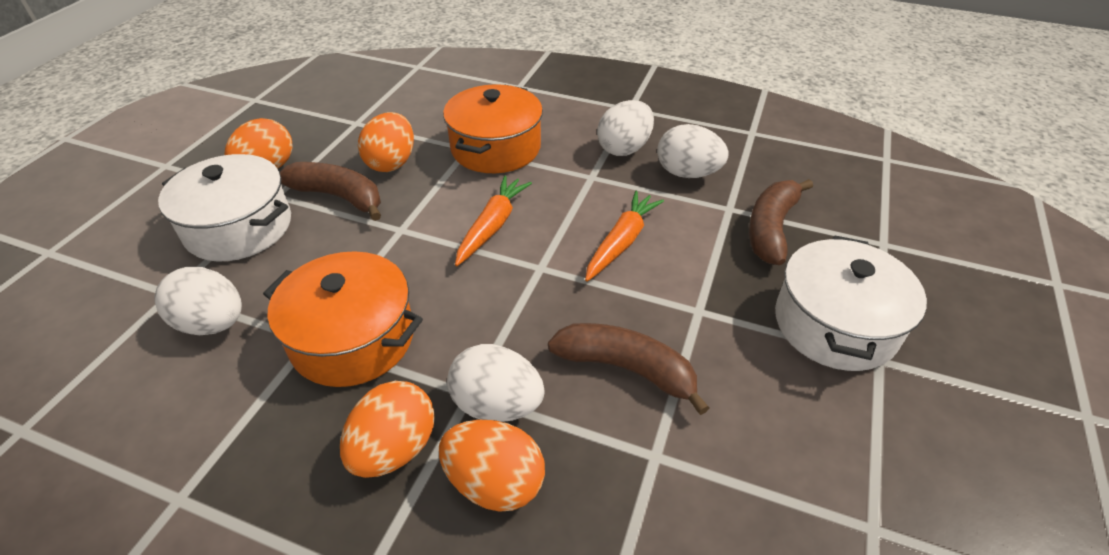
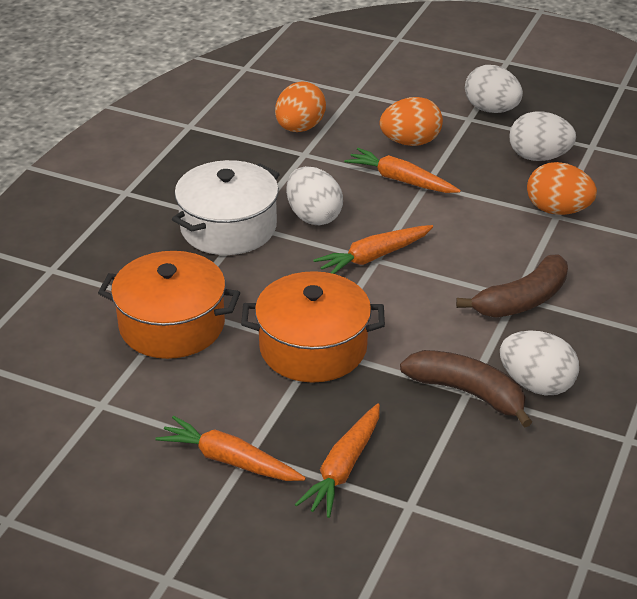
brown banana: [280,162,381,221] [548,323,709,415] [749,179,813,265] = 3 -> [400,350,532,428] [456,254,568,317] = 2
orange carrot: [455,175,532,266] [585,191,664,282] = 2 -> [155,416,306,481] [295,404,380,518] [313,225,433,274] [344,148,461,193] = 4
orange egg: [224,118,292,169] [340,381,435,478] [358,112,414,172] [439,420,545,512] = 4 -> [275,81,326,132] [379,97,443,146] [527,162,597,215] = 3
white pot: [158,154,291,261] [775,235,927,371] = 2 -> [172,160,280,255] = 1

